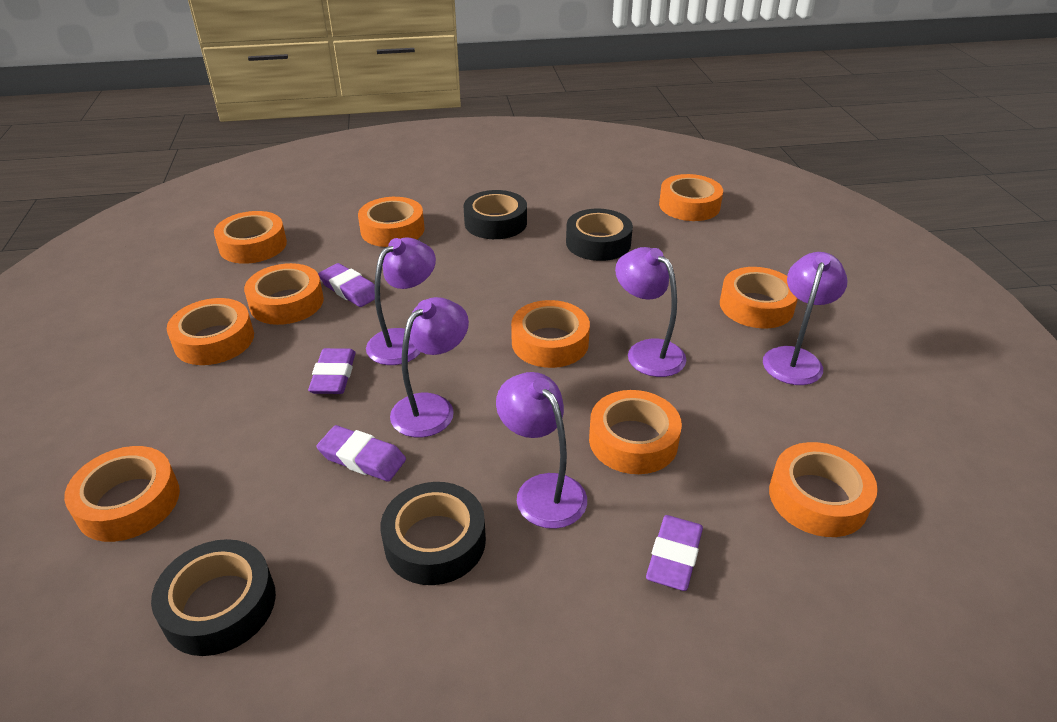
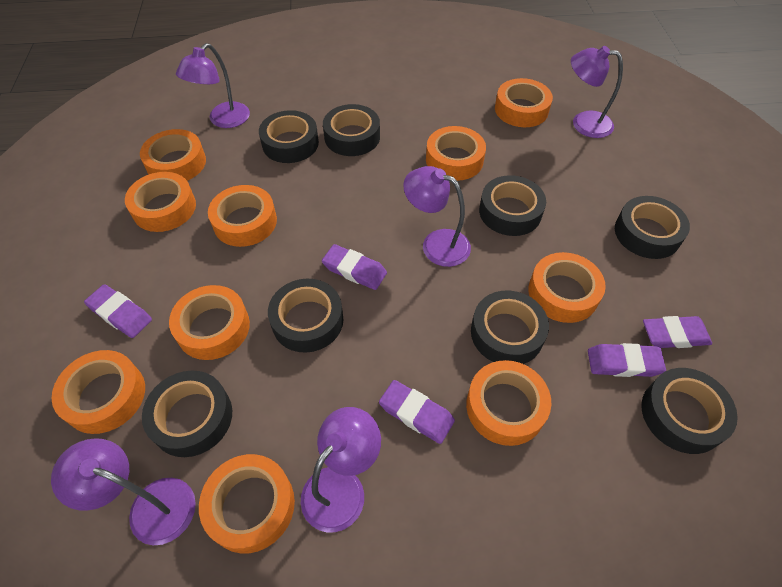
black tape: [151,539,276,656] [381,482,486,585] [464,190,527,239] [566,209,633,261] = 4 -> [142,371,232,457] [259,110,319,163] [268,279,343,353] [323,104,380,156] [471,291,549,364] [479,175,546,236] [615,196,690,259] [641,368,738,454] = 8
purple eraser: [308,348,356,394] [316,425,406,481] [318,263,375,307] [646,515,703,591] = 4 -> [84,284,152,338] [322,244,387,290] [379,380,455,444] [588,343,666,377] [643,316,712,348] = 5

